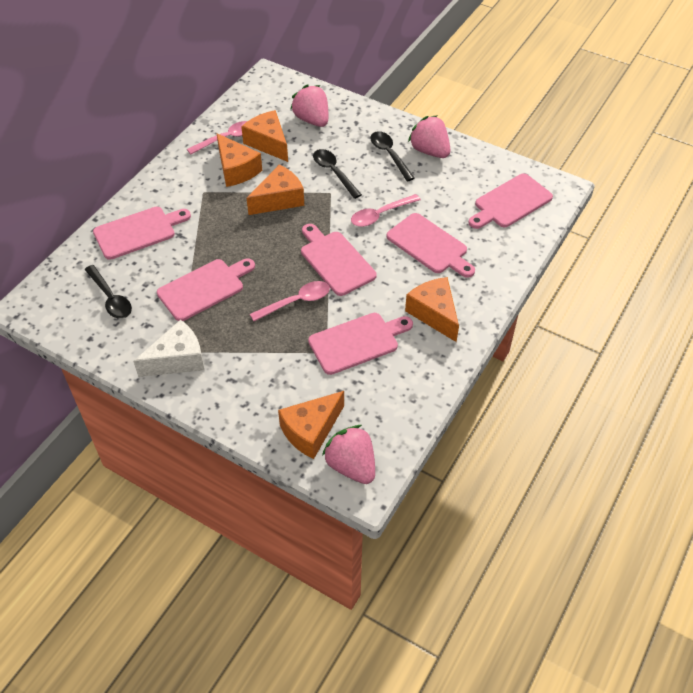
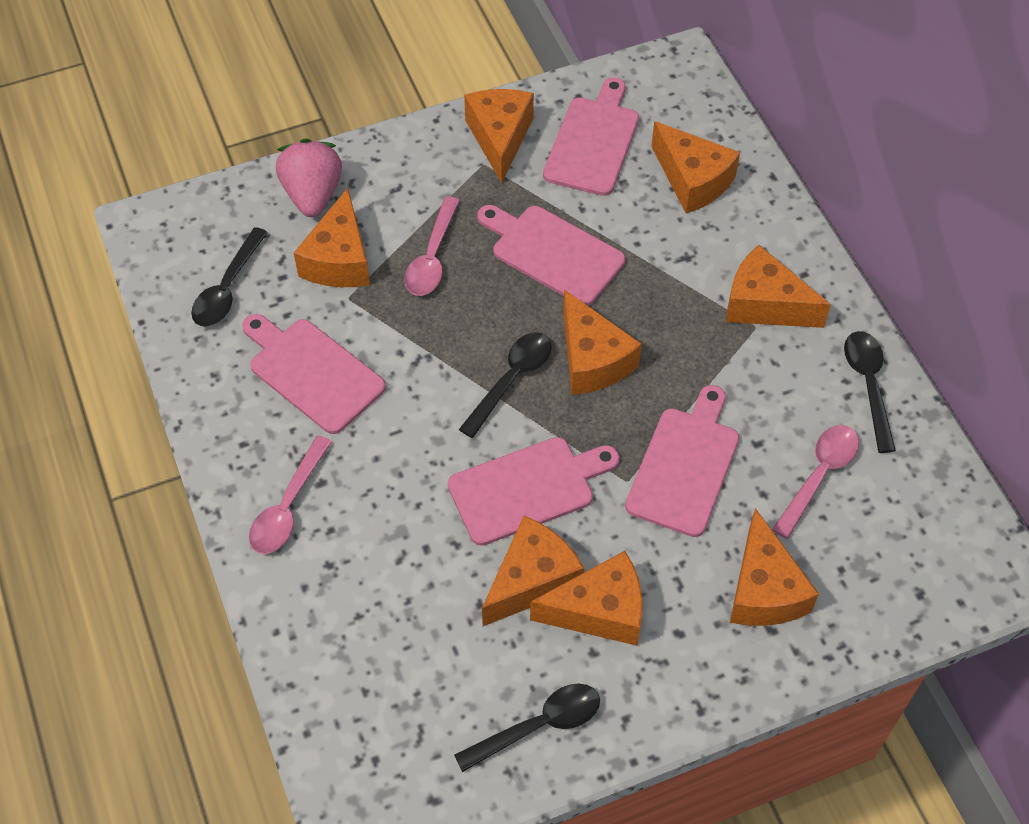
black spoon: [85,265,132,319] [313,149,362,199] [370,131,415,182] = 3 -> [191,227,268,327] [454,684,600,772] [459,332,551,438] [844,331,896,453] = 4
orange cheese: [216,133,262,187] [241,110,288,162] [247,164,304,215] [278,391,344,459] [405,277,459,342] = 5 -> [294,188,370,287] [464,89,534,183] [482,516,584,626] [530,551,643,646] [563,289,642,395] [651,121,740,213] [726,245,831,328] [730,508,819,626] = 8
pink cutting board: [93,207,191,260] [157,258,255,321] [301,224,376,296] [308,313,413,375] [386,213,475,278] [468,174,553,229] = 6 -> [242,314,386,434] [448,437,620,546] [477,205,626,306] [543,77,639,196] [625,385,739,537] = 5
pink strawberry: [290,85,328,127] [322,425,375,484] [408,115,450,158] = 3 -> [276,139,342,217] = 1
white cheese: [133,320,204,377] = 1 -> none = 0

